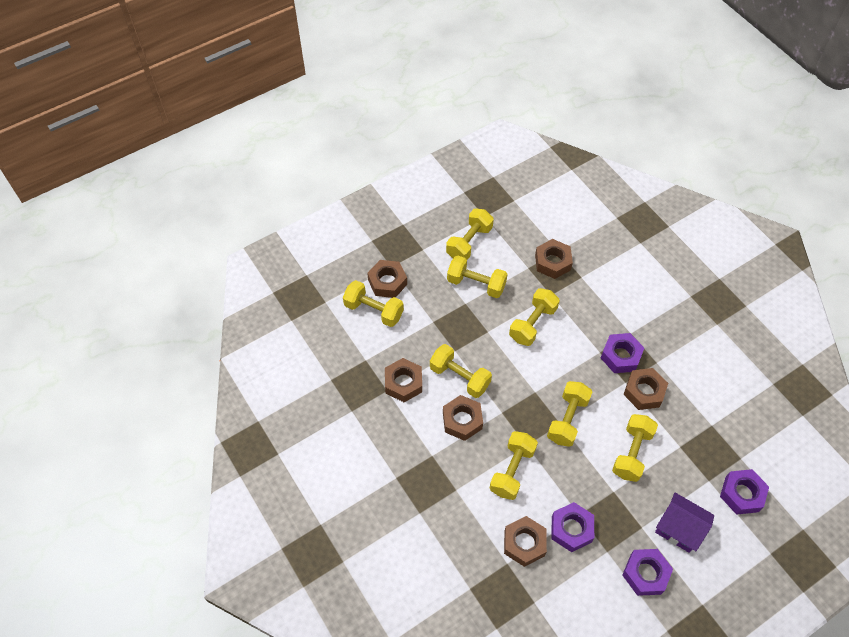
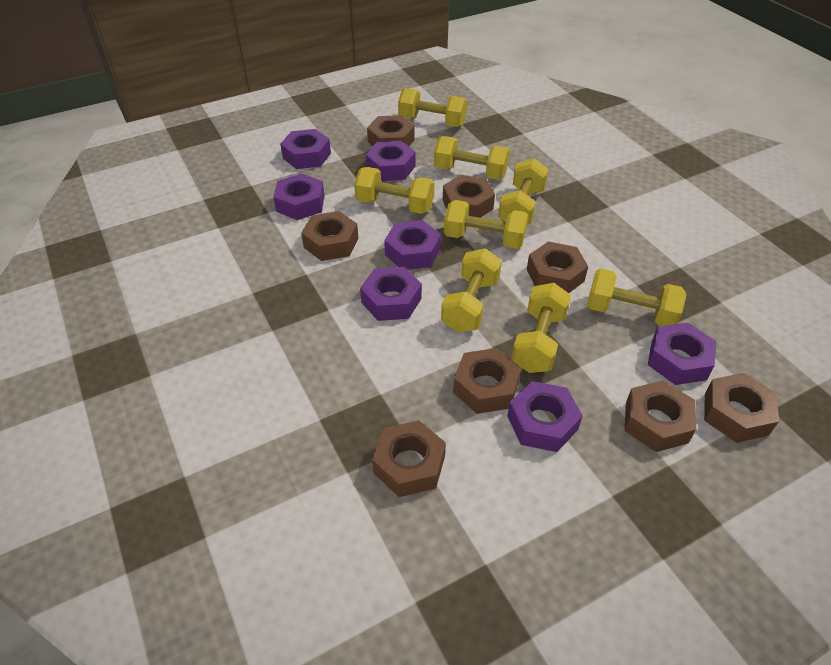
brown nut: [367,260,407,298] [385,358,422,402] [443,395,483,441] [504,516,547,567] [535,239,573,279] [623,368,668,410] = 6 -> [301,211,358,261] [367,115,415,146] [372,420,446,497] [443,175,495,218] [453,348,521,414] [527,241,588,293] [625,381,696,452] [704,373,779,443] = 8
purple house: [655,493,714,553] = 1 -> none = 0
purple nut: [551,502,594,552] [601,333,644,373] [622,549,673,596] [720,469,769,515] = 4 -> [273,173,324,220] [280,129,331,169] [360,267,422,321] [366,141,415,181] [384,220,441,270] [507,381,583,452] [648,323,717,385] = 7

